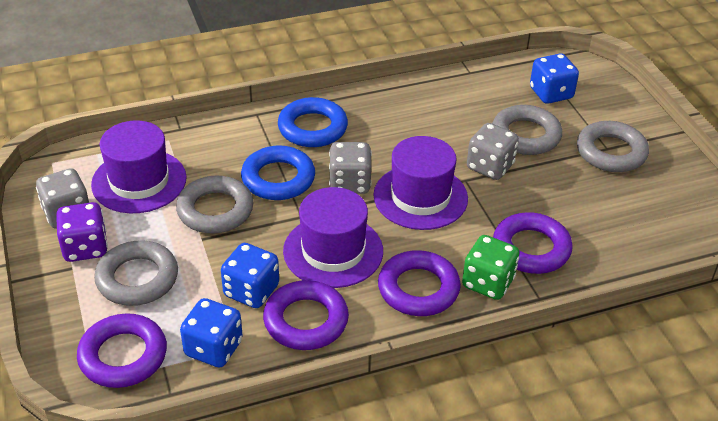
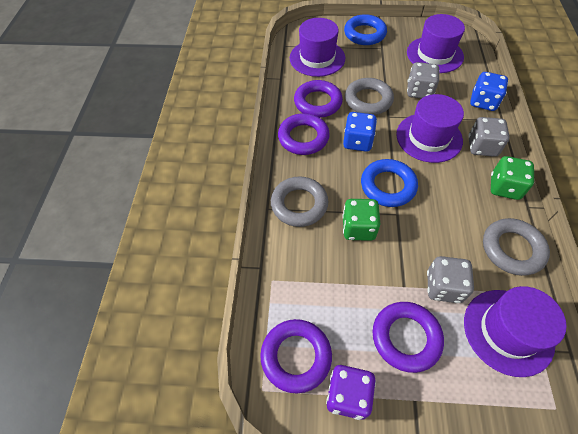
blue dice: [180,298,243,367] [221,243,279,308] [530,53,579,104] = 3 -> [343,112,377,152] [470,72,508,111] = 2
green dice: [462,235,519,300] = 1 -> [342,199,380,241] [491,156,534,200] = 2
grey ring: [94,240,178,306] [176,176,254,233] [492,105,562,155] [577,121,649,172] = 4 -> [271,176,328,227] [345,78,394,115] [483,218,550,276] = 3
purple hat: [91,121,187,213] [283,187,383,288] [373,136,468,230] = 3 -> [290,18,345,77] [396,94,464,163] [407,14,465,73] [464,286,567,377] = 4

